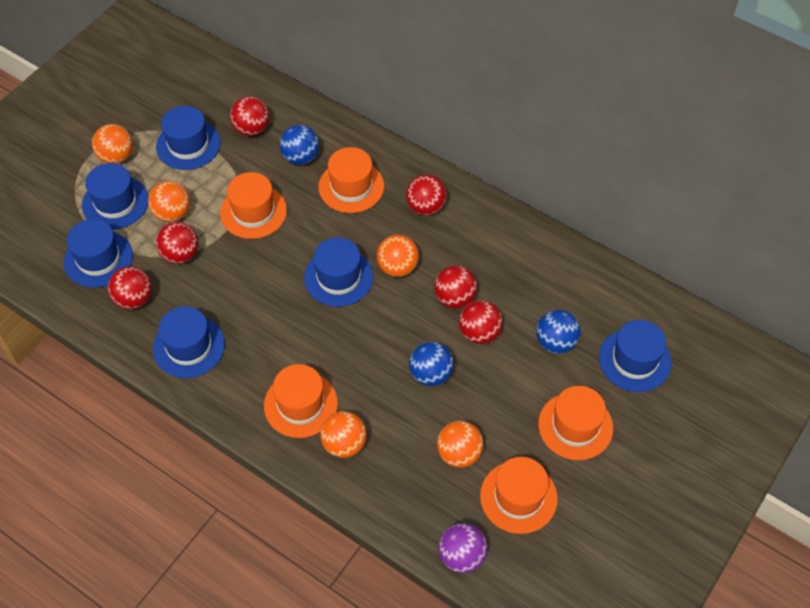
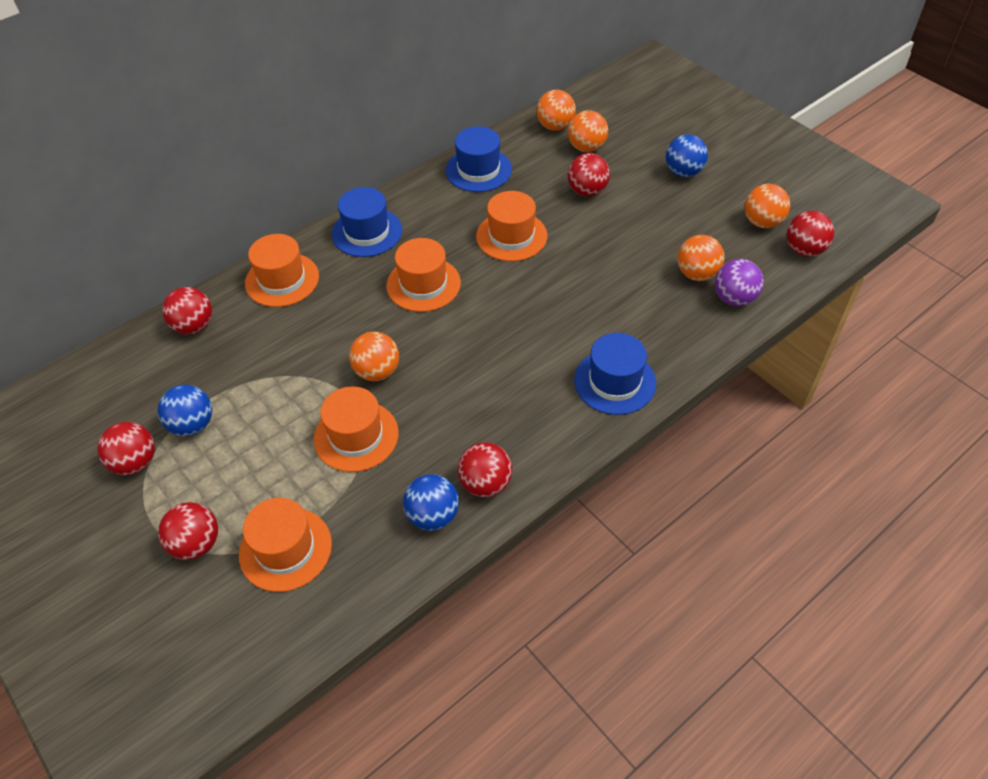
blue hat: [64,219,133,288] [82,163,149,230] [153,306,225,378] [156,106,221,170] [304,238,373,307] [599,320,672,392] = 6 -> [332,187,402,257] [445,127,512,192] [574,333,656,415] = 3

